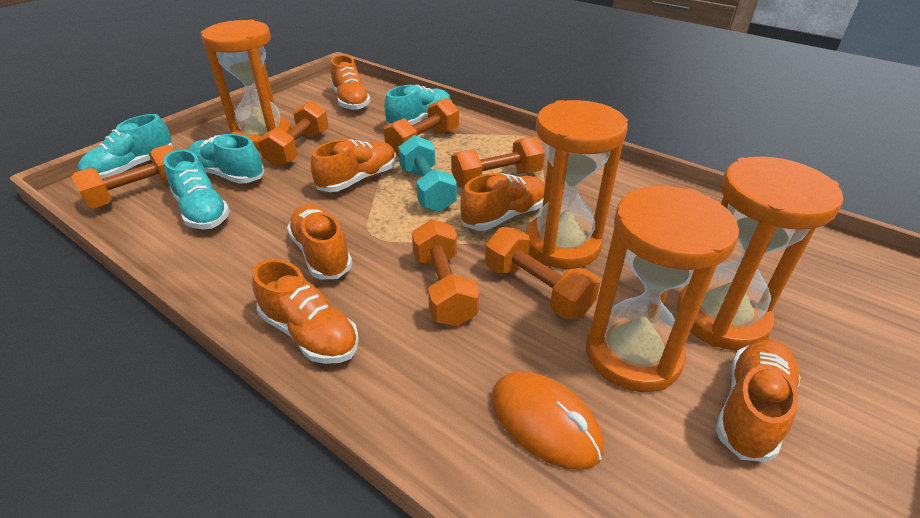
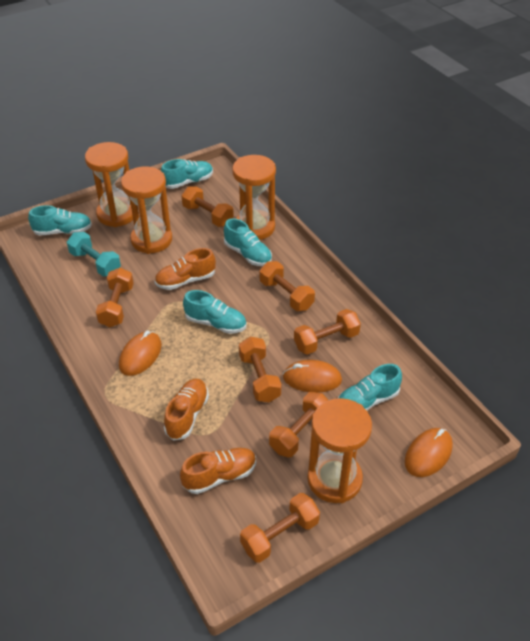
orange dumbbell: [72,145,174,209] [258,101,329,167] [384,98,459,156] [412,219,479,326] [451,137,545,187] [485,227,600,319] = 6 -> [96,268,134,327] [181,187,234,227] [239,337,281,402] [240,493,320,563] [260,261,315,311] [269,392,328,457] [294,309,361,355] = 7
orange mouse: [491,371,604,470] = 1 -> [119,331,162,376] [283,360,342,393] [405,428,453,477] = 3
orange shoe: [252,259,359,364] [287,204,353,279] [311,139,396,192] [330,55,371,110] [460,173,545,230] [716,339,801,462] = 6 -> [155,248,216,290] [164,379,209,441] [180,448,256,494] = 3
turquoise shoe: [78,114,173,179] [164,150,230,229] [188,134,265,184] [384,85,452,125] = 4 -> [28,205,92,235] [161,159,213,189] [183,290,246,334] [224,218,272,266] [338,364,402,411] = 5

